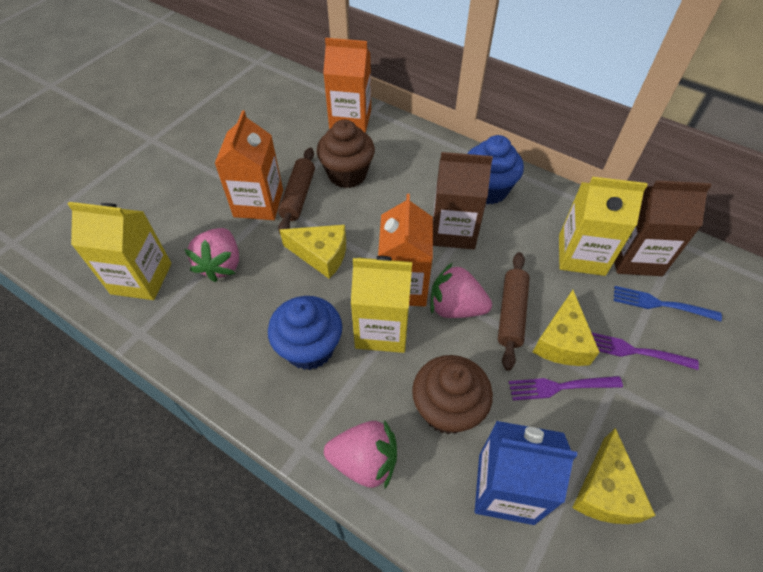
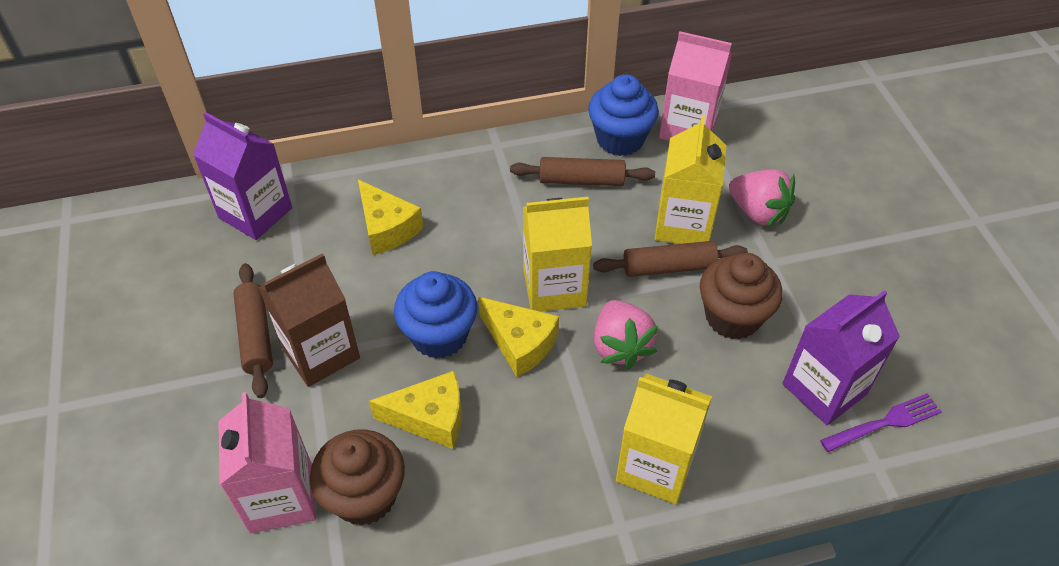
blue carton: [475,421,577,525] = 1 -> none = 0
blue fork: [614,286,722,321] = 1 -> none = 0
brown carton: [433,152,493,249] [614,180,712,276] = 2 -> [258,253,360,387] = 1
brown rolling pin: [278,148,315,234] [498,252,530,371] = 2 -> [233,263,273,398] [510,157,655,186] [593,241,748,277] = 3
orange carton: [215,110,283,220] [323,38,371,133] [378,194,433,306] = 3 -> none = 0
pink carton: none = 0 -> [218,392,316,533] [659,31,732,141] = 2
pink strawberry: [184,228,239,282] [324,420,397,489] [430,263,492,318] = 3 -> [594,300,658,369] [729,169,795,227] = 2
purple carton: none = 0 -> [193,112,292,240] [782,290,900,425] = 2
purple fork: [509,376,623,401] [591,332,699,370] = 2 -> [820,393,942,452] = 1

